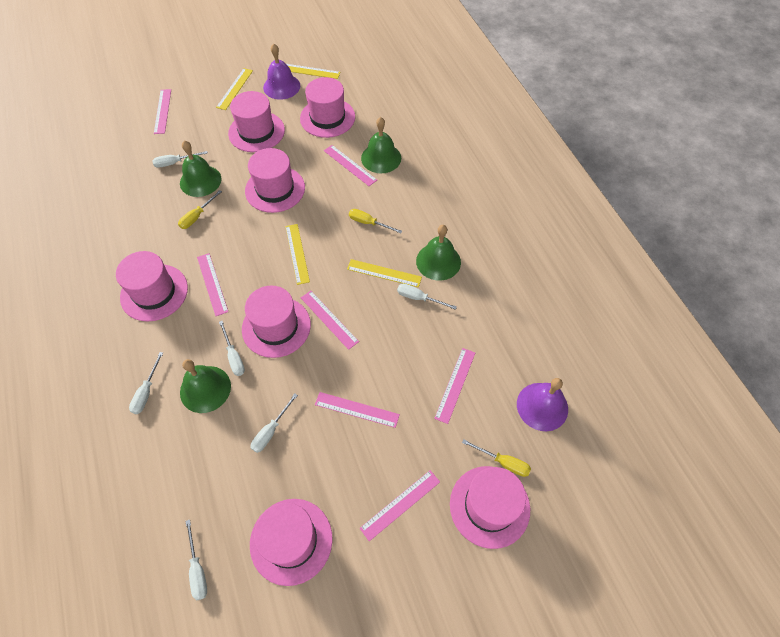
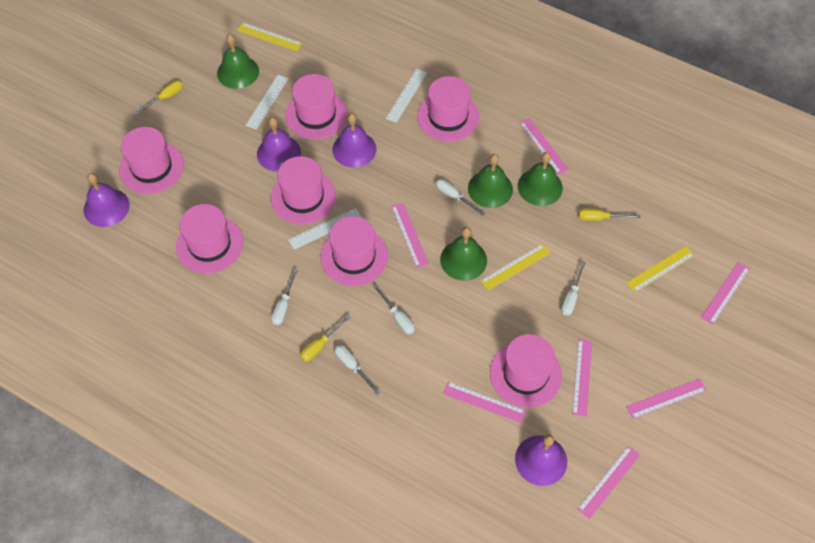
purple bell: [263,43,300,100] [517,378,568,431] = 2 -> [84,173,130,227] [257,117,301,171] [332,113,377,168] [515,434,567,486] = 4
white ruler: none = 0 -> [245,75,288,130] [288,208,362,250] [386,69,427,123] = 3
white screwdriver: [129,352,163,414] [153,151,208,168] [186,520,207,600] [219,321,245,376] [251,393,298,453] [397,284,457,310] = 6 -> [272,269,298,325] [335,345,380,395] [373,285,415,334] [436,179,485,216] [561,261,586,316] = 5
yellow ruler: [216,68,253,110] [285,224,310,285] [287,64,340,79] [347,259,422,287] = 4 -> [237,23,302,51] [480,244,550,290] [626,246,695,292] = 3

